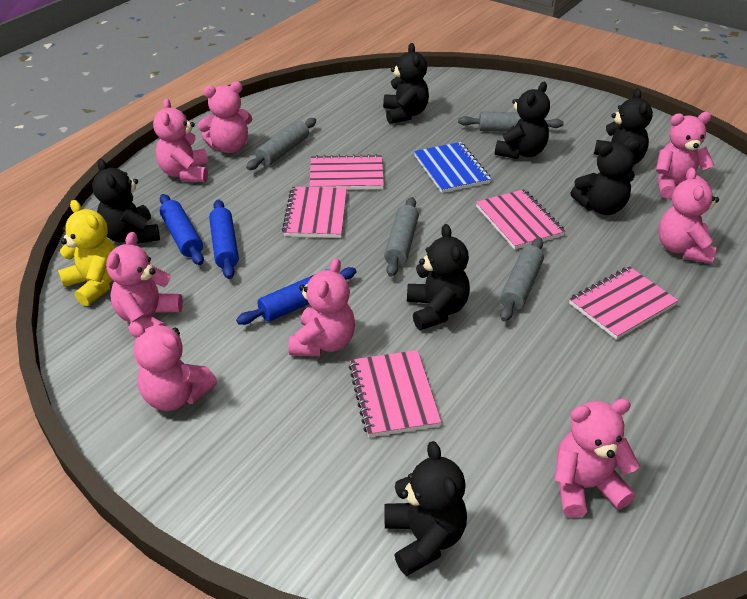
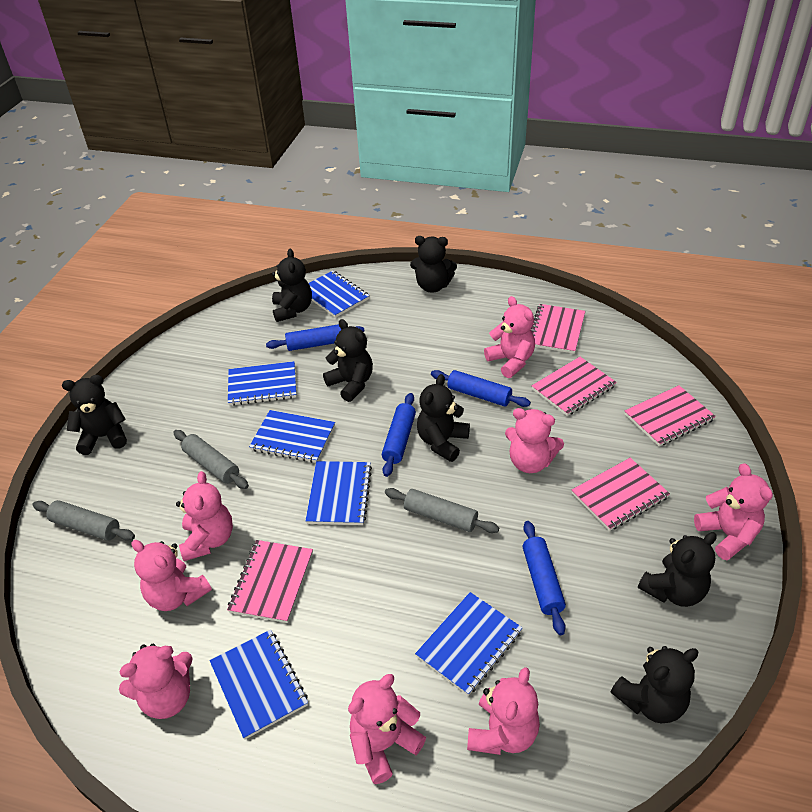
blue notebook: [414,142,491,193] = 1 -> [210,630,308,740] [228,361,296,406] [249,410,335,463] [305,461,372,525] [309,270,370,318] [415,592,522,696] = 6
blue rolling pin: [160,194,204,265] [209,199,239,279] [236,267,357,325] = 3 -> [266,324,364,351] [382,393,416,477] [431,370,531,407] [523,521,566,635] = 4
grey rolling pin: [246,118,316,170] [384,197,419,277] [458,111,564,132] [500,237,544,322] = 4 -> [32,500,135,541] [173,430,249,489] [385,488,499,533] = 3
yellow teddy bear: [58,200,116,306] = 1 -> none = 0

